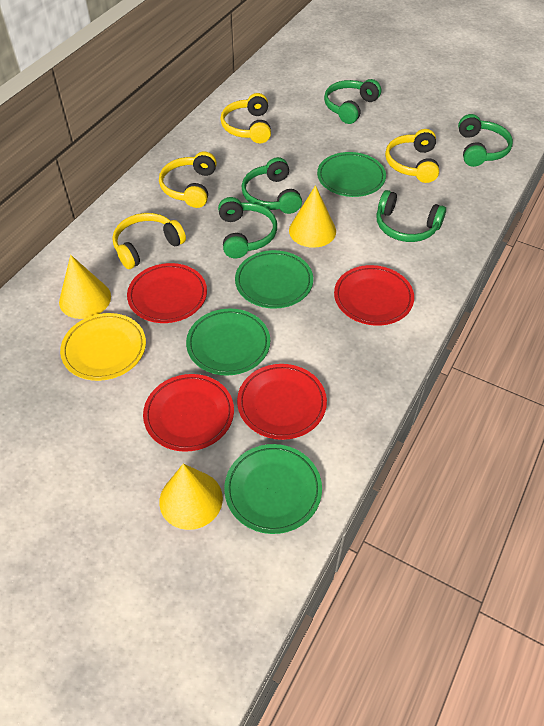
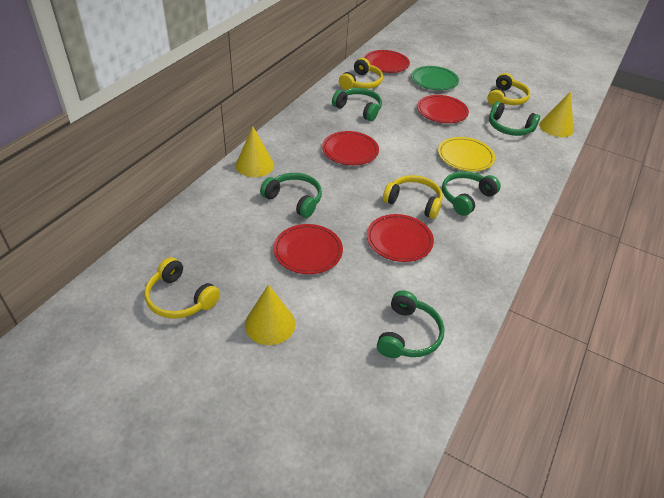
green plate: [186,308,270,376] [224,444,322,534] [235,250,313,309] [317,152,386,197] = 4 -> [411,66,459,91] = 1
red plate: [127,263,207,323] [143,374,234,452] [237,364,327,440] [334,265,414,326] = 4 -> [273,224,343,274] [322,131,379,165] [364,50,410,73] [367,214,434,262] [417,95,469,123] = 5

